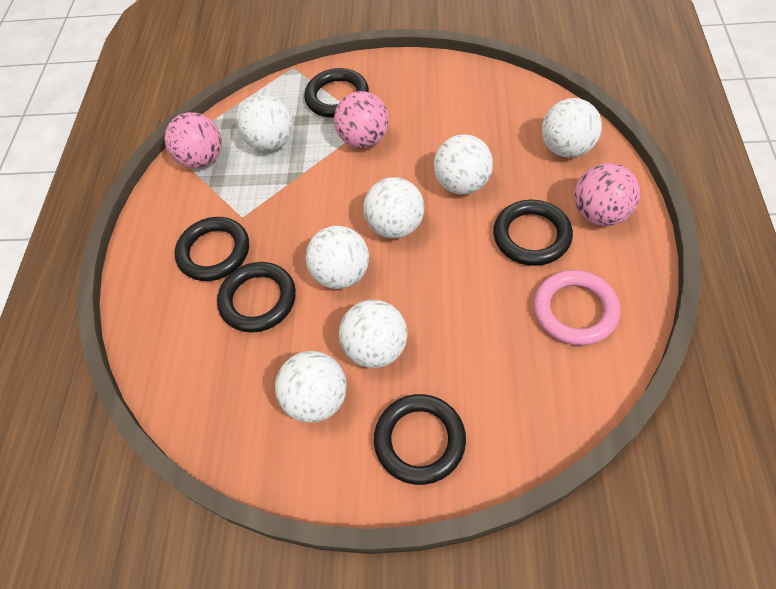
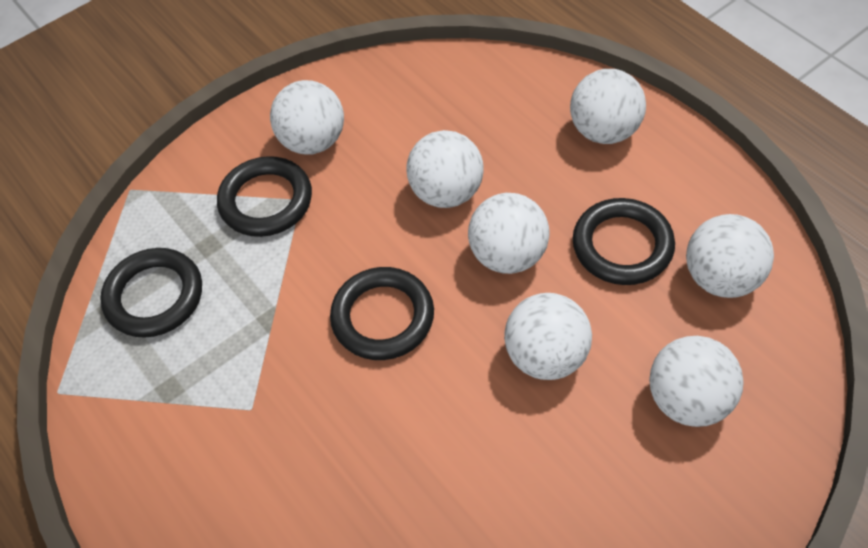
black ring: [175,217,249,281] [217,262,296,333] [304,68,369,118] [374,394,466,485] [493,200,573,266] = 5 -> [100,248,202,338] [217,156,312,237] [330,267,434,360] [573,198,675,285] = 4
pink ball: [164,112,222,168] [334,91,389,148] [574,163,640,226] = 3 -> none = 0
pink ring: [534,270,620,346] = 1 -> none = 0

